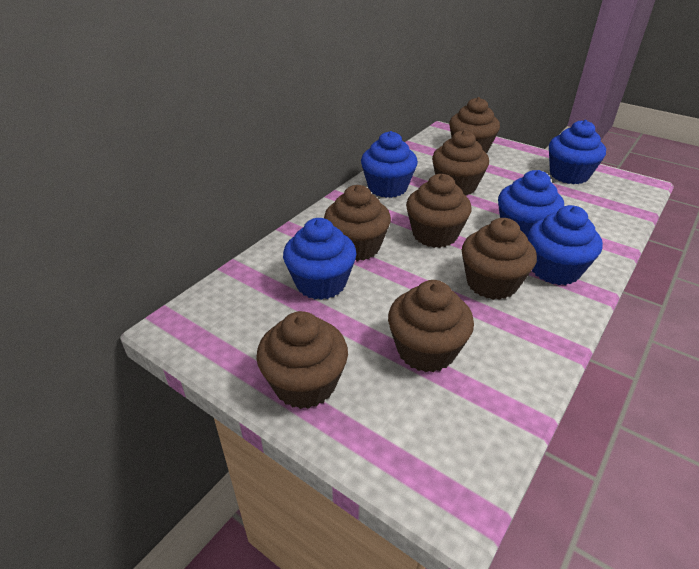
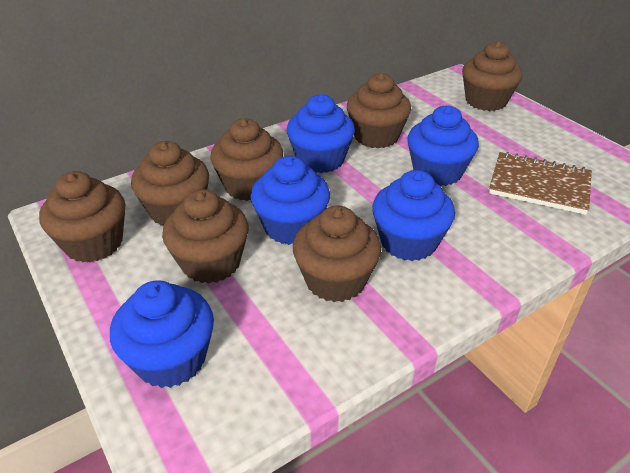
brown notebook: none = 0 -> [489,152,592,215] = 1

